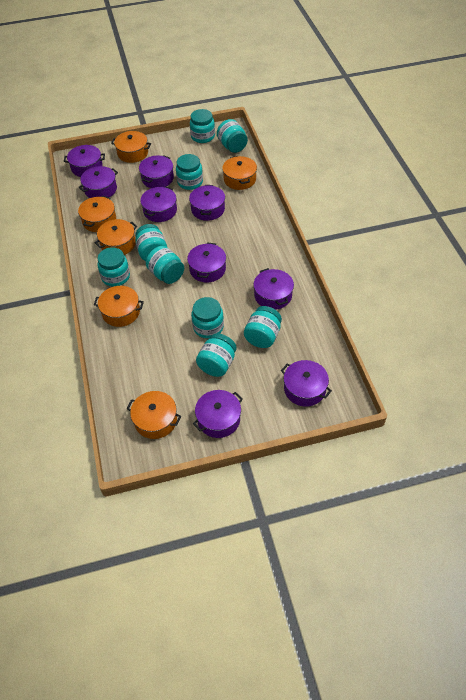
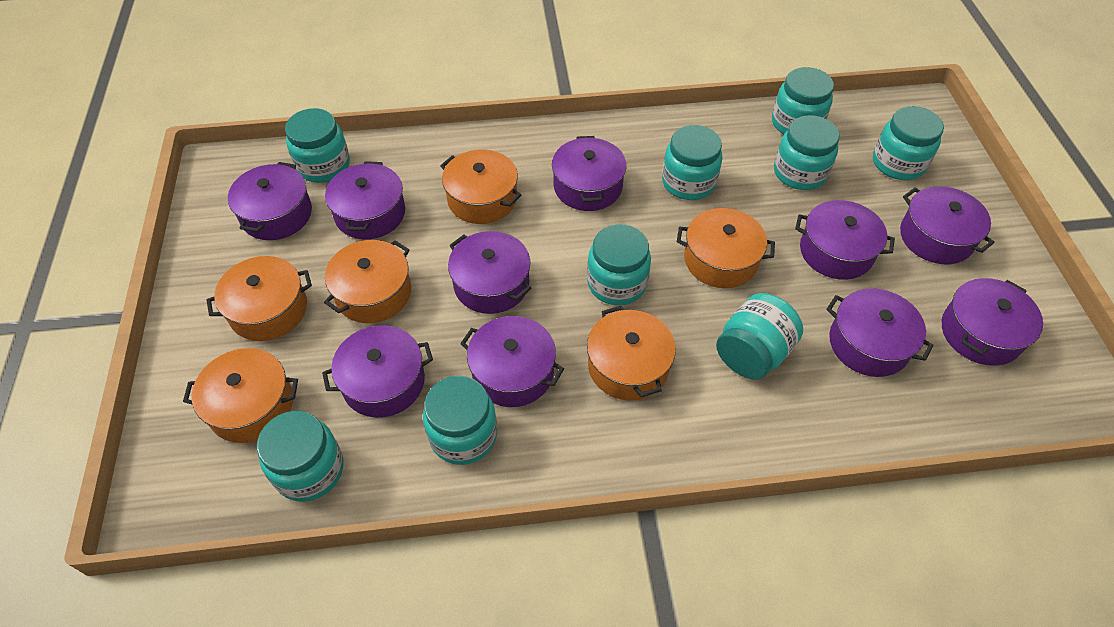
purple pot: [64,145,105,177] [79,166,118,198] [139,155,174,188] [140,187,177,222] [187,242,226,283] [189,185,225,221] [193,390,243,438] [253,268,294,310] [281,360,332,407] = 9 -> [228,162,312,240] [322,325,433,418] [325,161,405,239] [448,231,531,314] [460,316,564,407] [552,136,626,211] [795,200,895,280] [826,288,934,377] [900,186,994,264] [942,278,1043,366] = 10

